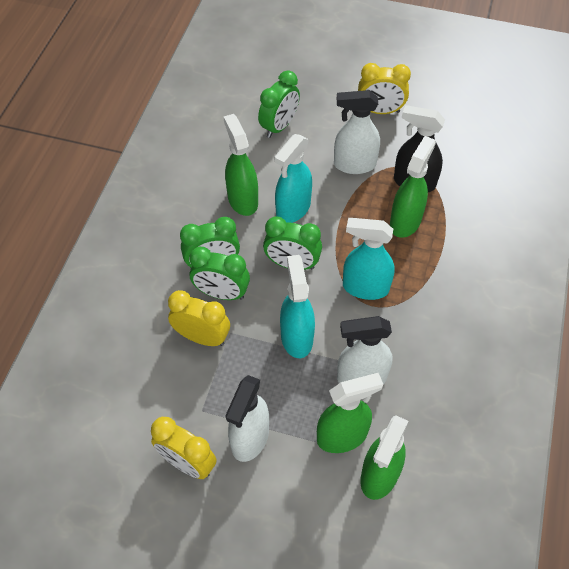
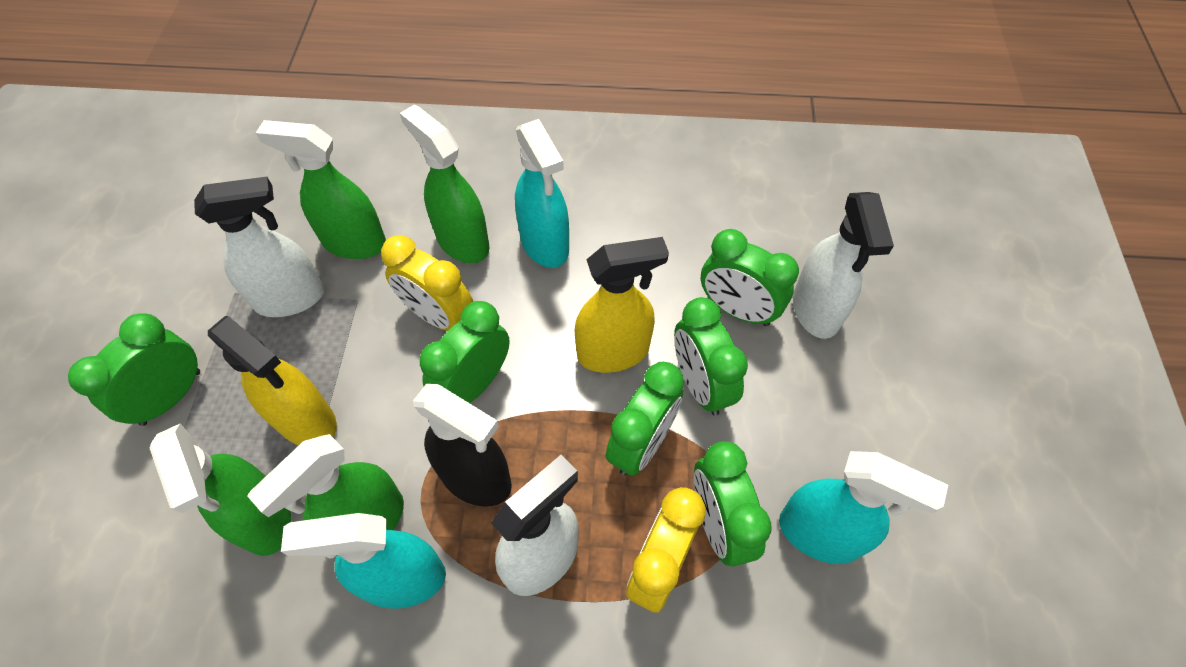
green clock: [180,217,240,267] [189,247,250,300] [258,70,300,138] [263,217,322,270] = 4 -> [68,313,200,426] [420,301,510,403] [606,362,684,475] [674,297,748,416] [694,441,771,567] [701,229,799,326] = 6
yellow clock: [151,417,217,479] [168,290,230,346] [358,63,411,114] = 3 -> [381,235,473,331] [626,487,706,613] = 2
yellow spray bottle: none = 0 -> [208,316,337,445] [575,237,669,373] = 2

